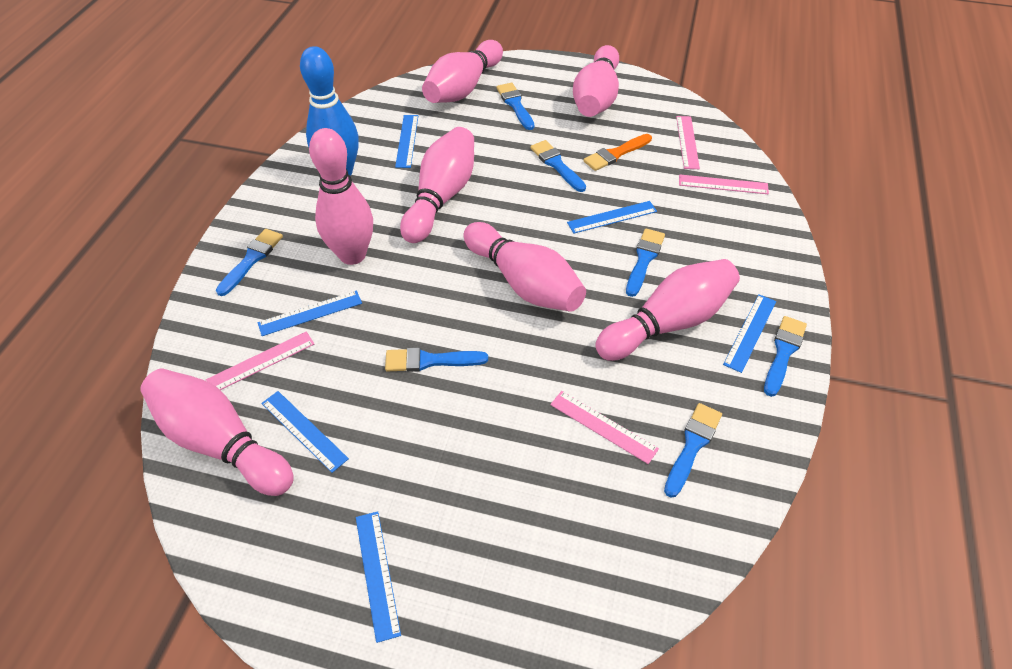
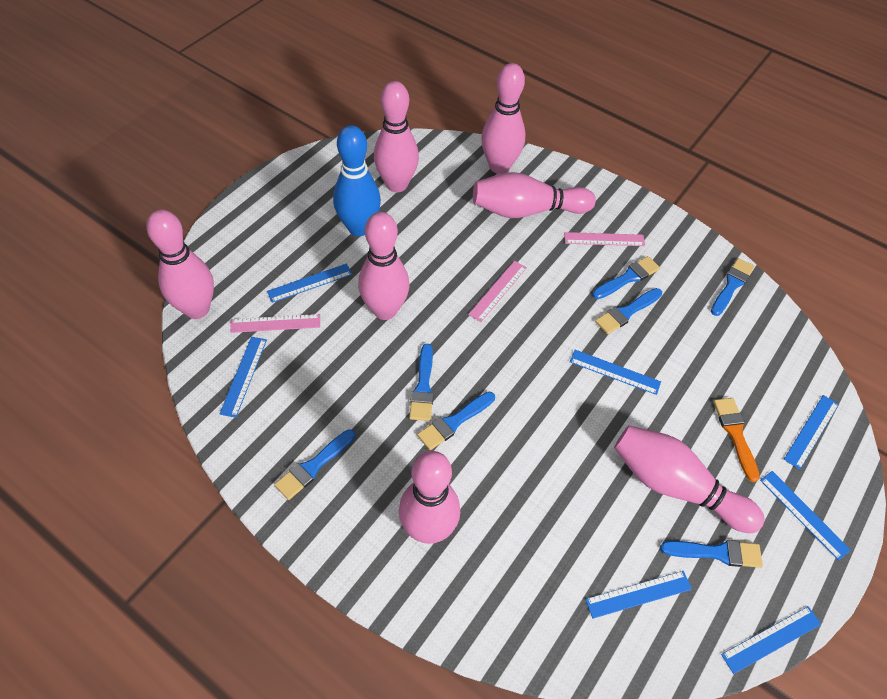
blue ruler: [258,291,362,336] [261,391,349,473] [356,511,401,643] [395,115,418,168] [567,201,657,234] [723,295,776,373] = 6 -> [220,337,267,418] [267,263,353,303] [570,350,661,395] [585,571,692,619] [721,606,821,674] [760,471,851,561] [784,395,839,470] = 7
pink ruler: [206,331,314,390] [550,391,659,464] [676,116,700,169] [679,174,769,194] = 4 -> [230,314,320,333] [468,261,527,322] [564,232,645,246] = 3

